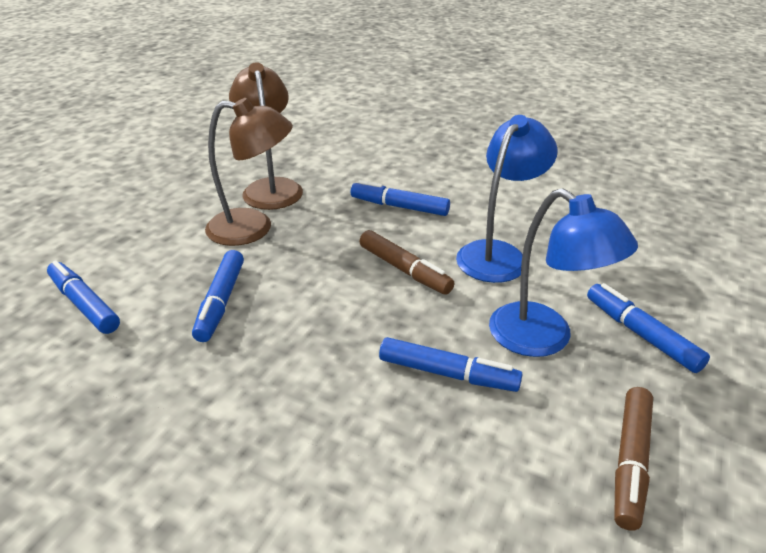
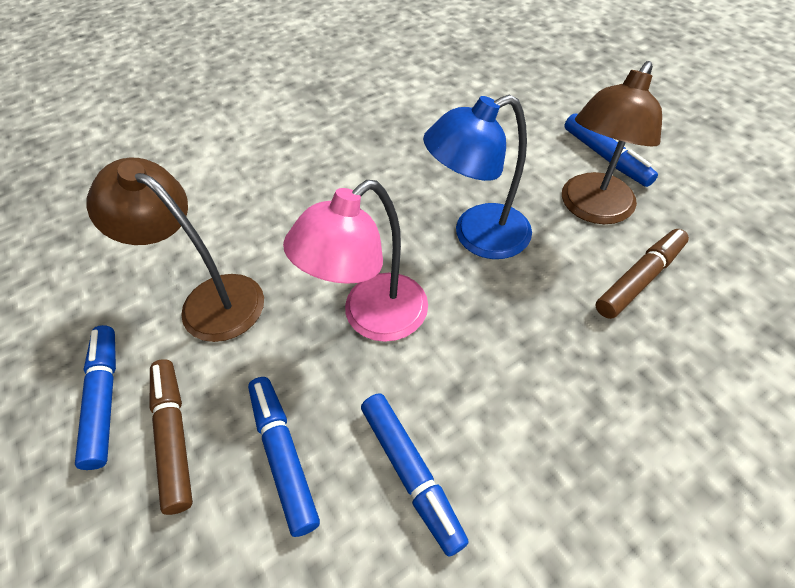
blue lamp: [456,115,558,283] [489,188,638,357] = 2 -> [423,95,532,259] = 1
blue marker: [47,261,120,334] [192,250,244,342] [351,180,450,216] [379,337,523,392] [587,283,710,373] = 5 -> [75,325,116,470] [248,377,320,537] [361,393,469,557] [564,113,658,187] = 4
pink lamp: none = 0 -> [283,180,428,342] = 1

